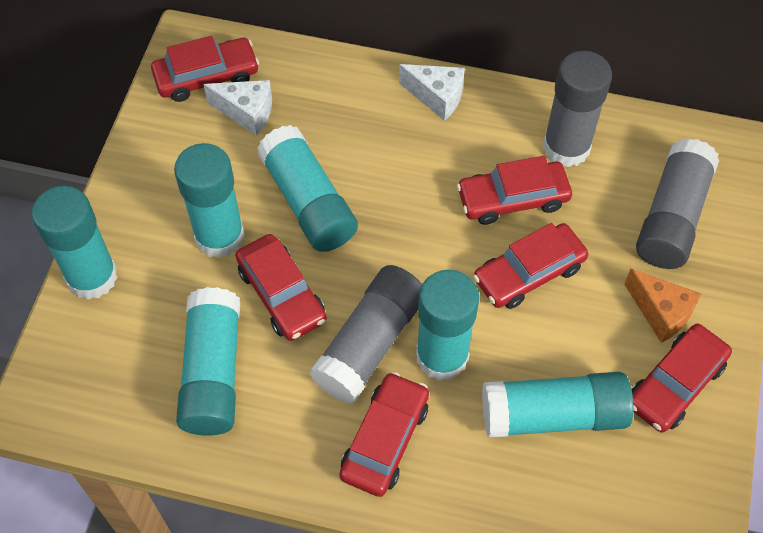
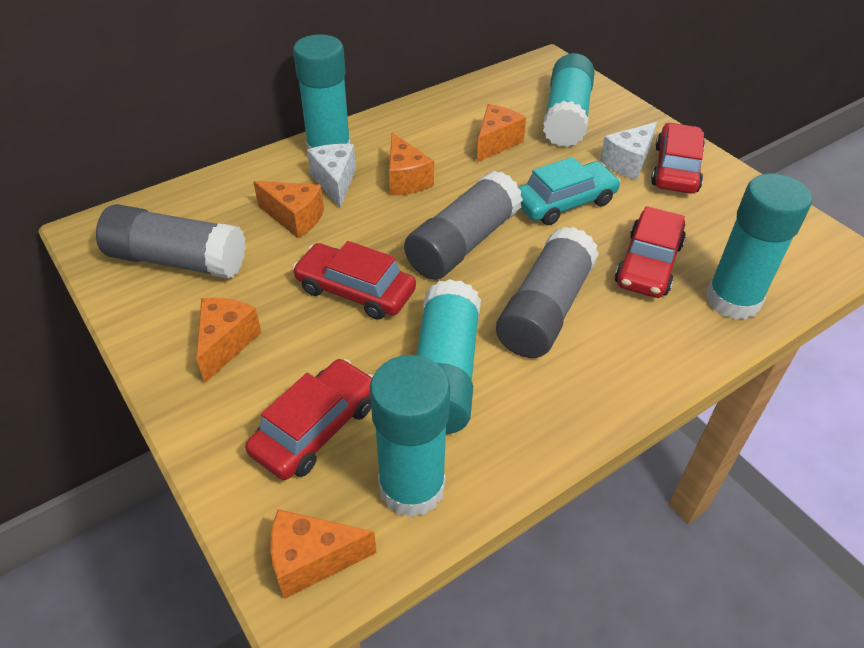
orange cheese: [624,269,701,343] = 1 -> [196,298,262,383] [253,181,324,238] [271,509,376,599] [389,133,434,196] [477,104,526,162] = 5
red car: [151,36,259,102] [235,234,327,341] [339,372,429,497] [457,156,572,225] [473,223,588,309] [632,324,732,433] = 6 -> [245,359,373,480] [293,241,416,320] [615,206,686,298] [651,123,705,194] = 4
turquoise car: none = 0 -> [518,157,621,225] = 1
turquoise glue stick: [32,186,118,300] [174,143,245,258] [176,287,240,436] [257,125,358,252] [416,270,479,381] [482,372,634,438] = 6 -> [293,34,351,150] [370,355,450,518] [416,279,481,434] [543,53,594,147] [706,173,812,320] = 5

